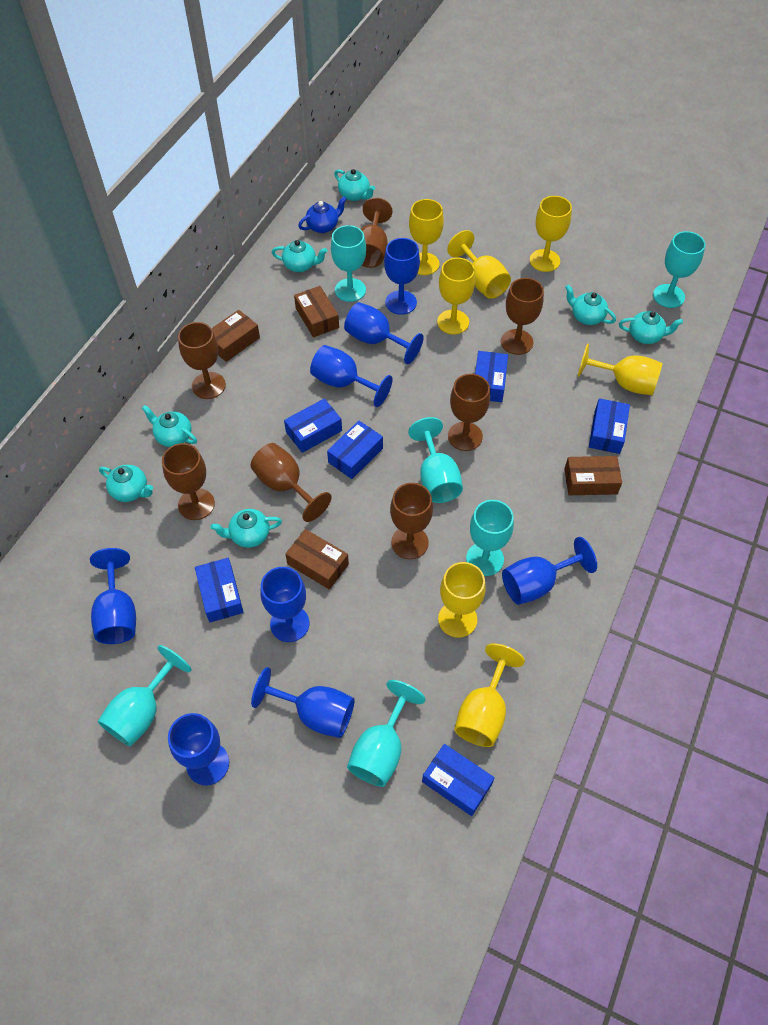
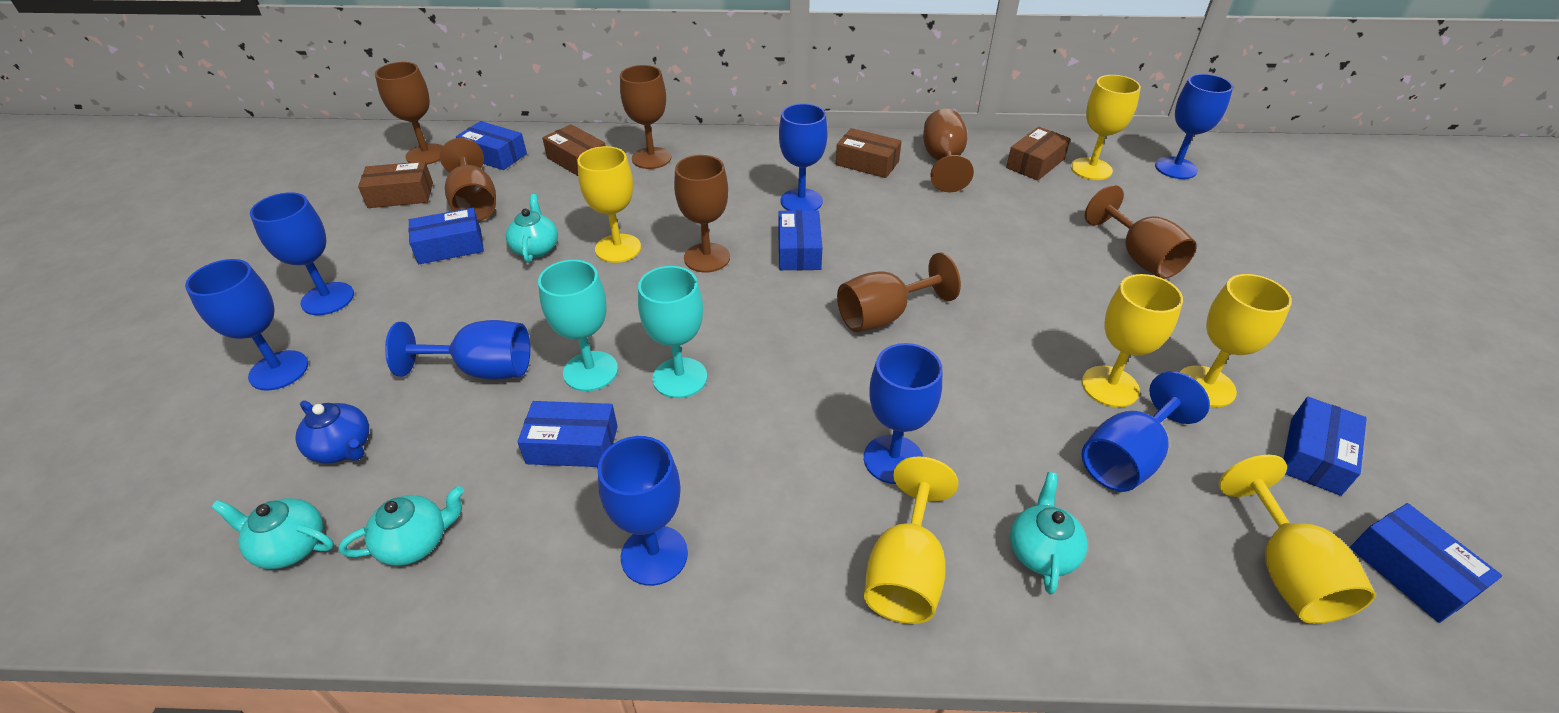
turquoise goblet: [98,645,192,747] [331,225,366,302] [347,680,425,787] [408,417,463,503] [466,500,514,576] [653,231,706,308] = 6 -> [538,260,618,391] [638,266,707,398] = 2
turquoise teapot: [99,465,153,502] [142,405,197,447] [211,509,282,548] [272,240,328,272] [334,169,375,201] [565,285,616,325] [619,311,683,344] = 7 -> [211,498,334,569] [339,486,464,566] [506,194,558,263] [1010,472,1088,594] = 4
yellow goblet: [409,199,444,275] [437,258,475,334] [438,562,486,638] [447,230,511,299] [454,643,525,747] [530,196,572,272] [578,344,663,395] = 7 -> [577,146,641,263] [864,456,958,624] [1071,75,1141,180] [1082,274,1183,407] [1180,274,1292,407] [1219,455,1376,624] = 6

